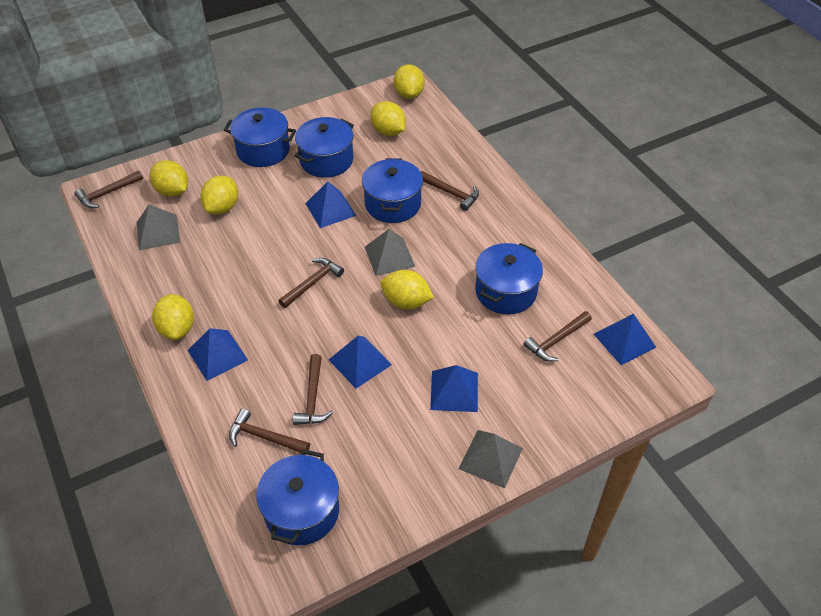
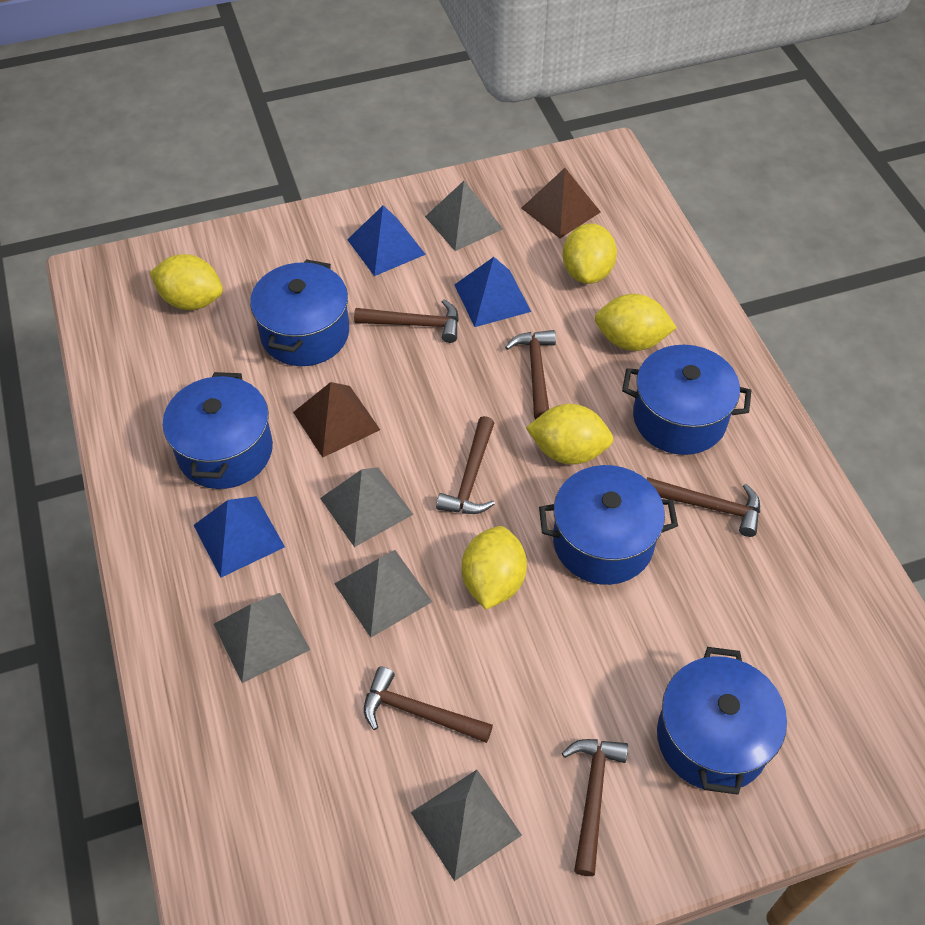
blue pyramid: [188,328,248,381] [305,181,357,228] [329,336,392,389] [430,365,478,412] [594,314,656,365] = 5 -> [194,496,285,578] [347,205,426,276] [455,257,531,327] = 3
brown pyramid: none = 0 -> [293,382,380,458] [521,168,600,238] = 2
grey pyramid: [137,204,180,250] [365,229,415,276] [459,430,523,488] = 3 -> [214,593,310,683] [320,467,413,547] [334,550,432,638] [411,770,522,881] [425,181,503,251] = 5
yellow lemon: [150,160,188,197] [152,294,194,340] [200,176,238,214] [370,101,406,136] [381,270,434,309] [393,64,425,99] = 6 -> [150,254,223,310] [462,526,527,609] [526,404,613,465] [563,224,617,284] [595,294,677,351] = 5

